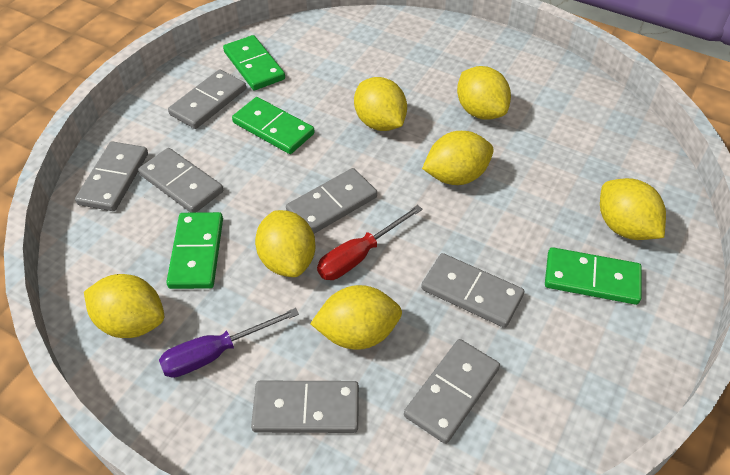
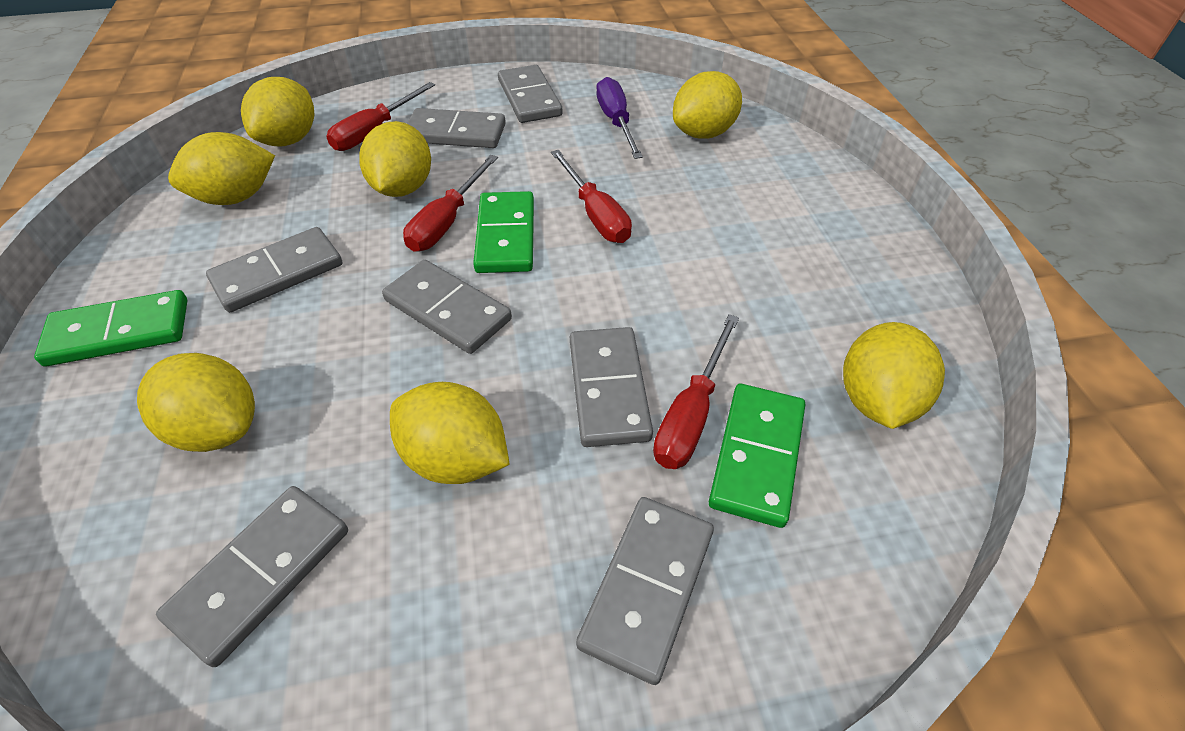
green domino: [166,212,223,289] [223,35,285,90] [232,97,314,154] [545,247,642,305] = 4 -> [34,290,188,366] [473,191,534,273] [709,384,805,528] = 3
red screwdriver: [317,205,423,280] = 1 -> [326,82,435,151] [403,155,498,252] [551,150,632,243] [653,314,739,469] = 4

